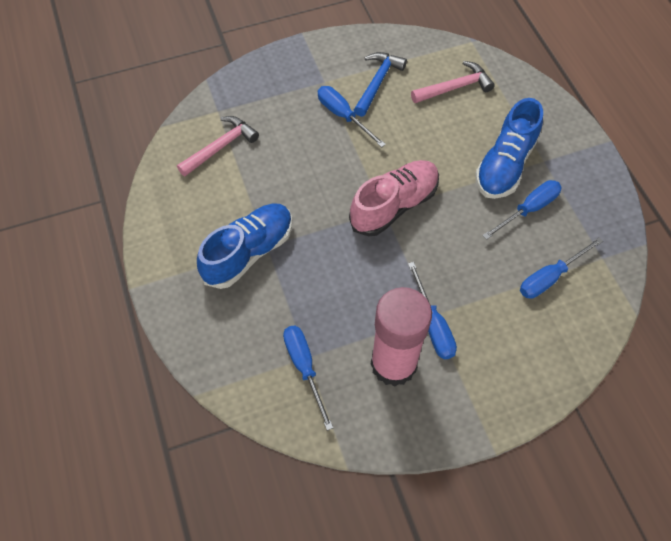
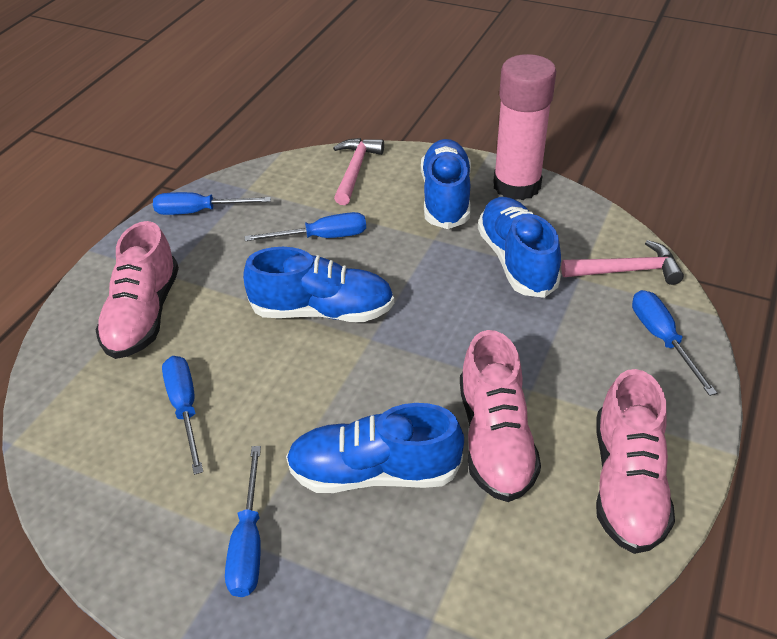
blue hammer: [354,52,407,117] = 1 -> none = 0
blue shoe: [197,204,292,289] [475,98,543,199] = 2 -> [243,247,394,322] [286,403,464,493] [421,139,471,229] [478,197,561,298] = 4
pink shoe: [349,160,439,236] = 1 -> [95,221,179,359] [460,330,541,502] [596,369,675,554] = 3

